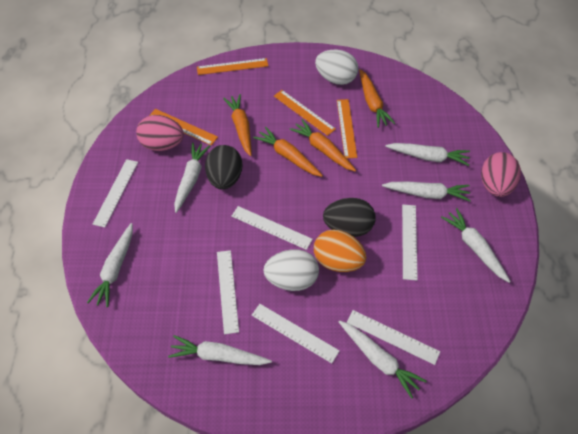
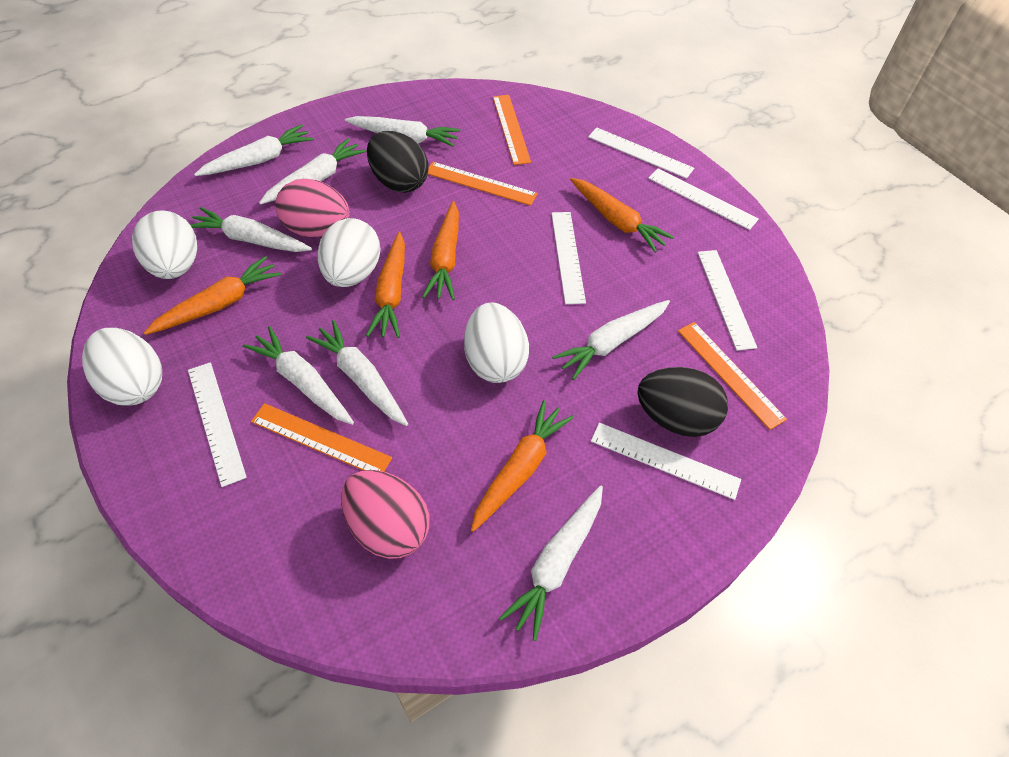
orange carrot: [223,94,252,156] [253,127,323,177] [289,119,356,172] [359,69,395,128] = 4 -> [144,256,282,335] [366,232,405,338] [422,201,459,300] [471,400,574,532] [570,178,674,253] = 5
orange egg: [314,230,366,272] = 1 -> none = 0
white carrot: [87,223,133,307] [168,335,272,365] [174,142,210,213] [339,320,426,399] [382,182,471,201] [385,143,470,166] [441,208,511,283] = 7 -> [190,207,312,252] [194,124,314,176] [243,326,354,425] [259,138,367,205] [306,320,408,426] [345,116,460,147] [499,485,603,641] [552,300,670,380] = 8
white egg: [263,249,319,291] [315,50,358,85] = 2 -> [82,328,162,406] [132,210,197,279] [318,218,380,287] [464,302,529,383] = 4

